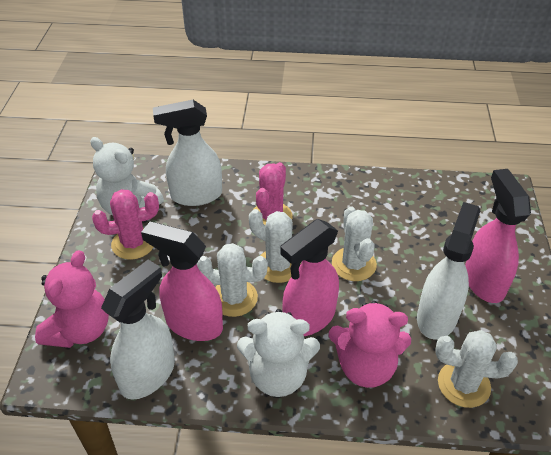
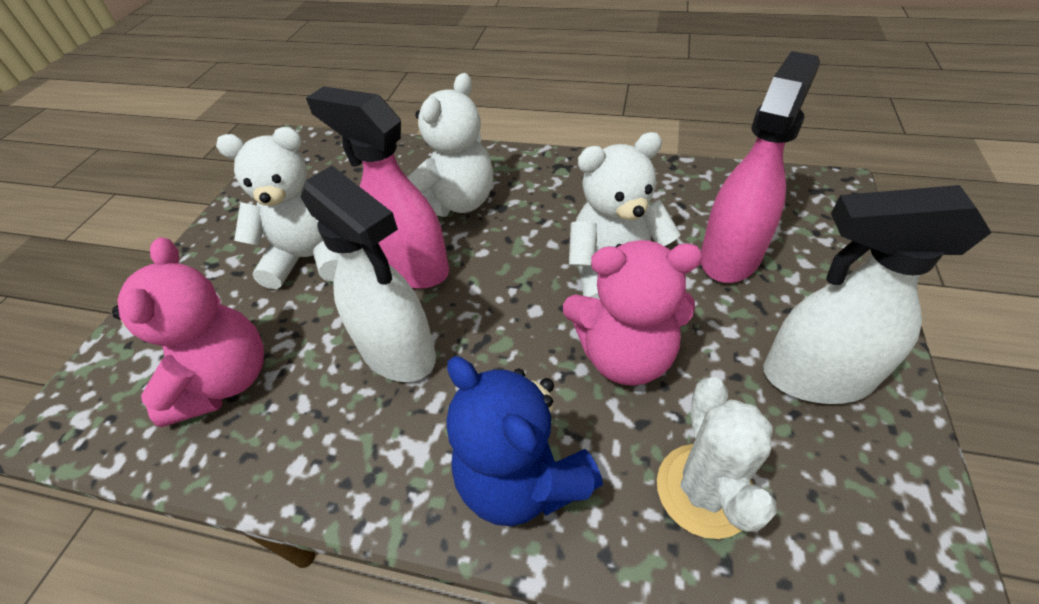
blue teddy bear: none = 0 -> [447,356,603,526] = 1
pink cactus: [92,189,159,260] [254,162,293,225] = 2 -> none = 0
pink spray bottle: [141,222,223,341] [280,219,339,336] [465,169,531,303] = 3 -> [306,86,449,289] [701,51,820,283] = 2
white cactus: [197,243,268,317] [249,209,301,283] [332,206,377,281] [436,330,518,408] = 4 -> [657,377,777,539] = 1
white spray bottle: [101,260,175,400] [153,100,222,206] [417,202,480,340] = 3 -> [301,166,436,382] [763,185,992,404] = 2
white teddy bear: [90,137,164,215] [237,309,320,397] = 2 -> [216,127,338,289] [407,73,493,217] [569,132,681,299] = 3

